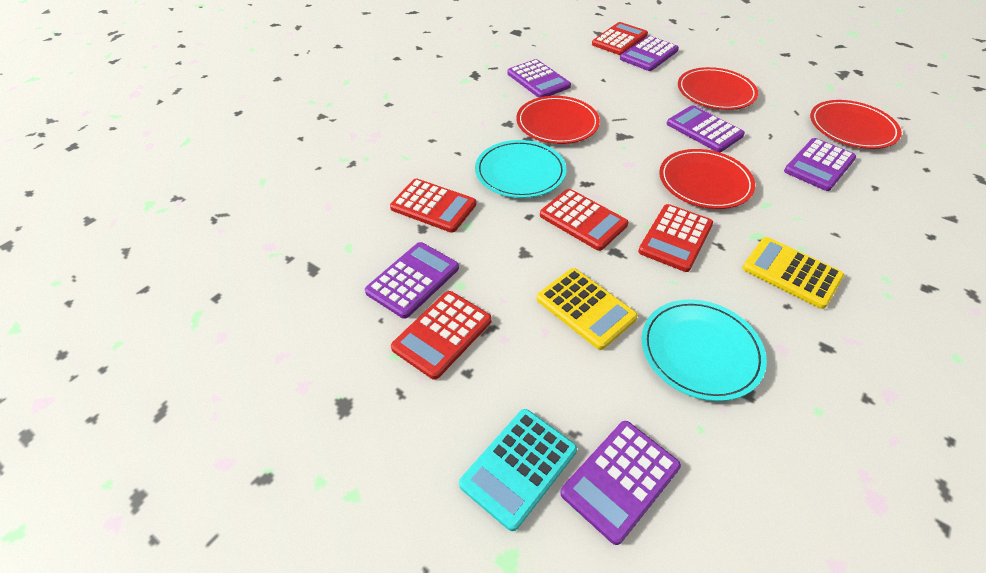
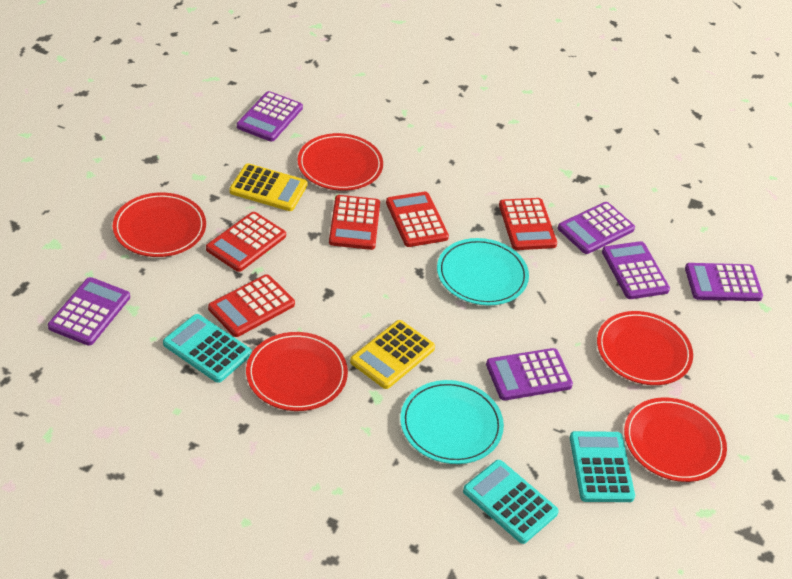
red plate: [516,96,600,144] [659,149,755,209] [678,67,758,110] [810,100,902,149] = 4 -> [113,193,206,257] [246,332,348,411] [297,133,383,191] [597,311,693,385] [624,397,727,482] = 5
turquoise calculator: [459,409,577,531] = 1 -> [163,314,252,383] [463,460,559,544] [570,431,635,502] = 3

